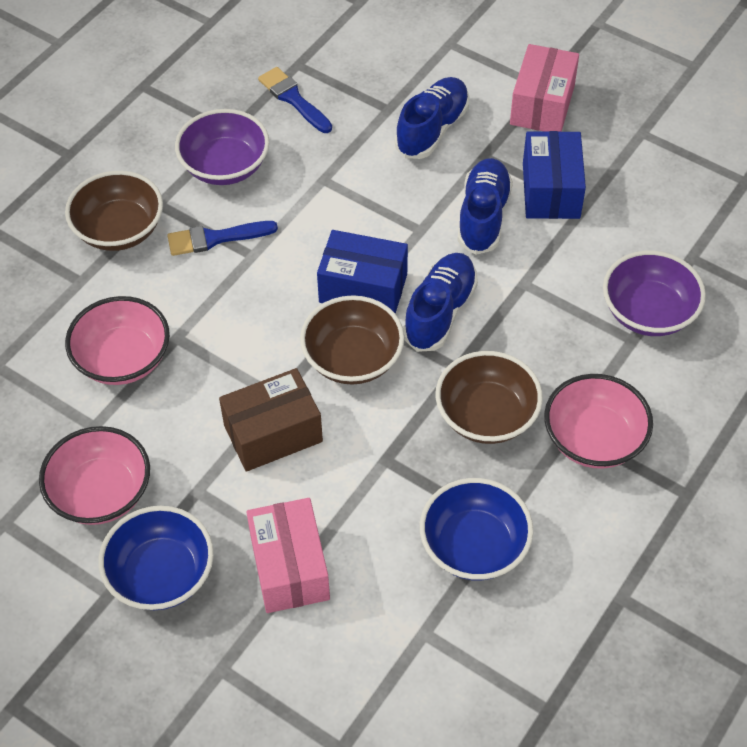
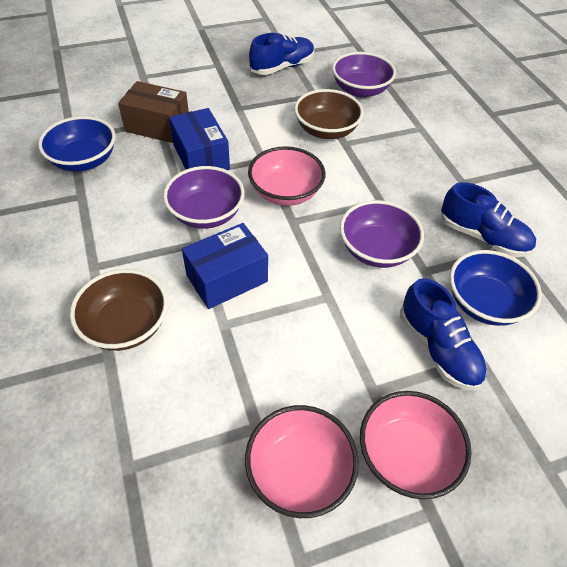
blue brush: [167,221,278,256] [258,67,332,133] = 2 -> none = 0
brown bowl: [65,171,163,251] [300,295,404,385] [436,351,543,444] = 3 -> [70,269,168,351] [294,89,364,139] = 2
pink box: [246,498,330,613] [510,44,579,132] = 2 -> none = 0
purple bowl: [175,109,269,185] [603,251,706,336] = 2 -> [163,166,245,229] [332,52,396,98] [340,200,424,268] = 3

